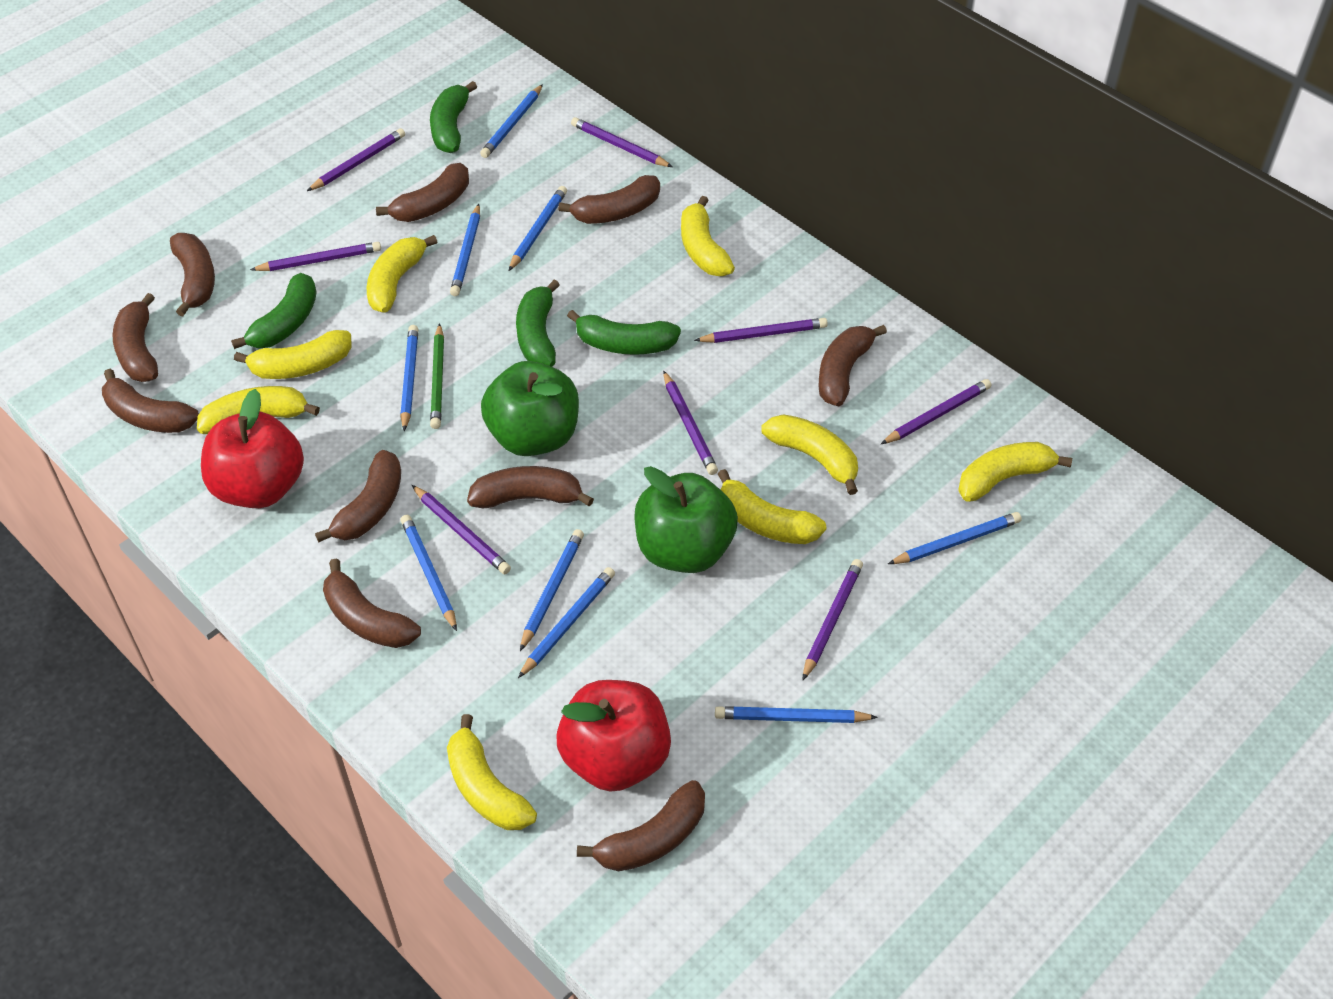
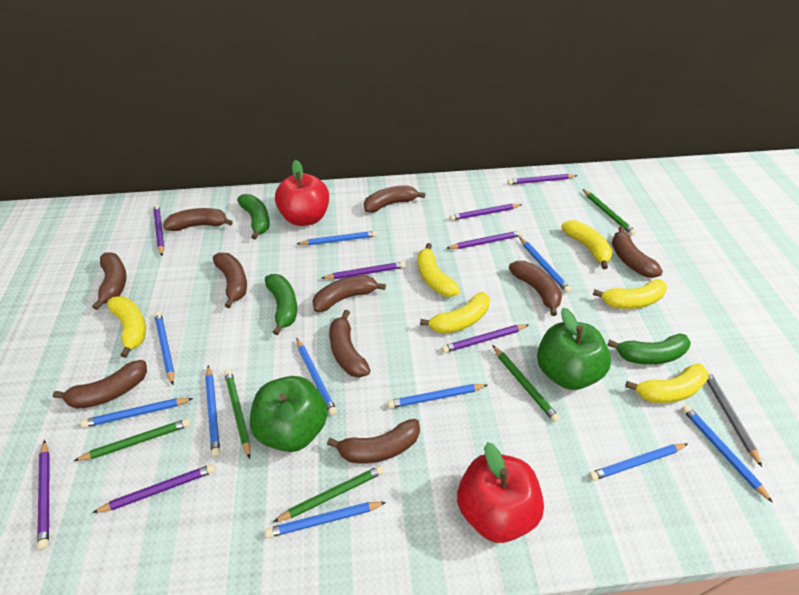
blue pencil: [400,325,418,431] [401,515,457,631] [450,204,480,296] [480,84,543,158] [509,186,567,271] [518,567,615,678] [520,529,584,651] [715,706,878,723] [888,512,1022,564] = 9 -> [81,398,194,428] [154,311,175,385] [205,365,220,457] [265,502,386,538] [296,338,337,416] [297,231,377,245] [387,384,488,408] [519,237,571,293] [589,443,688,481] [682,405,773,503] = 10
green banana: [231,273,317,349] [430,81,477,153] [516,280,560,367] [567,310,681,355] = 4 -> [237,194,270,240] [265,274,297,335] [607,333,691,365] = 3
green pencil: [430,323,444,429] = 1 -> [74,418,190,461] [224,369,251,459] [273,465,384,522] [492,345,560,422] [583,189,636,236] = 5
grey pencil: none = 0 -> [707,370,762,467] = 1
yellow banana: [197,386,320,434] [234,330,352,379] [367,235,437,313] [447,714,537,830] [681,196,735,276] [718,469,826,544] [761,414,858,495] [958,442,1072,502] = 8 -> [107,296,146,358] [417,243,460,297] [420,292,490,334] [561,220,612,269] [593,279,667,309] [625,363,709,403] = 6

